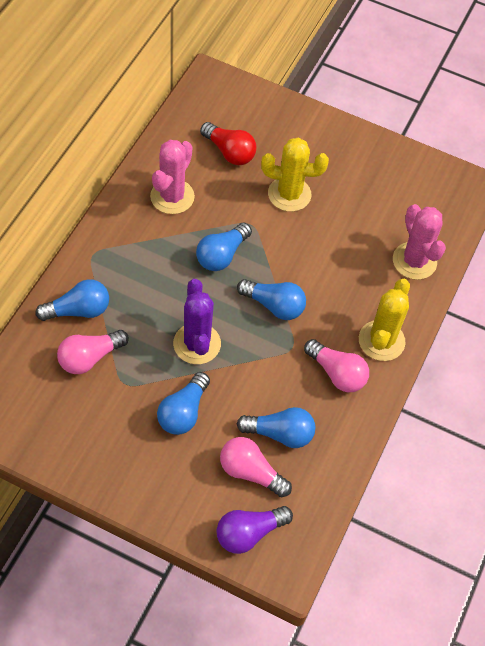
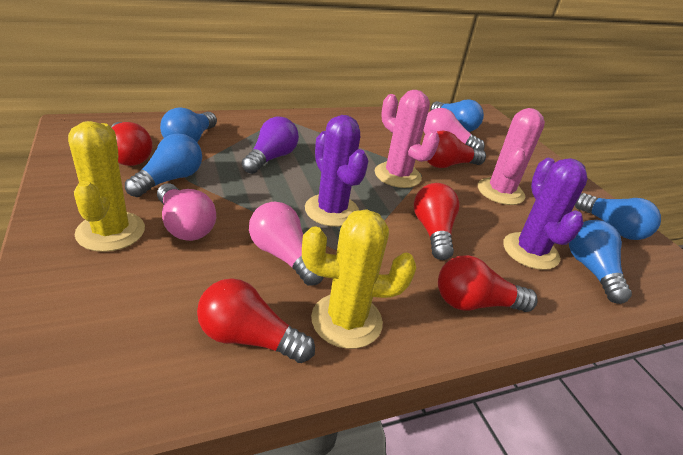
purple cactus: [173,279,221,364] = 1 -> [305,115,368,227] [503,158,588,270] = 2
red light bulb: [200,122,256,165] = 1 -> [111,122,153,166] [197,278,315,363] [414,183,460,260] [427,130,486,168] [438,255,538,312] = 5

